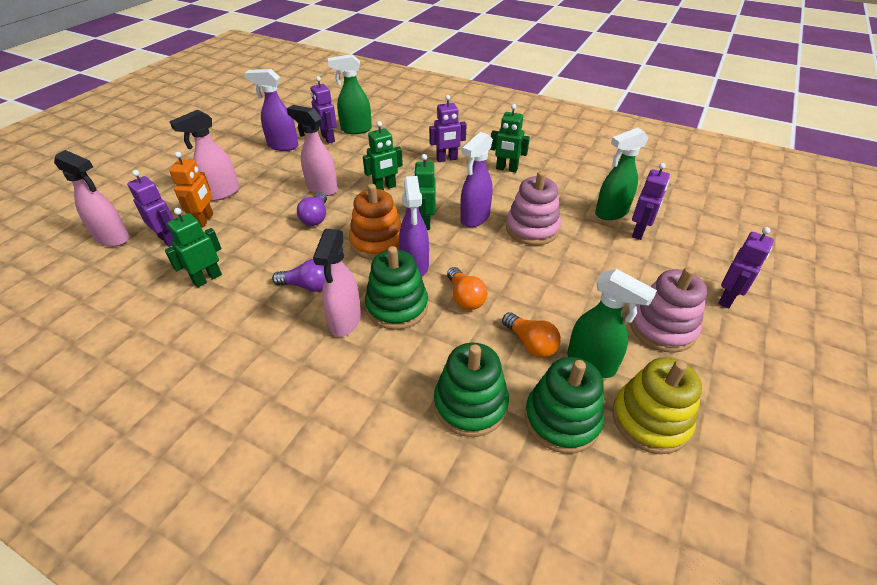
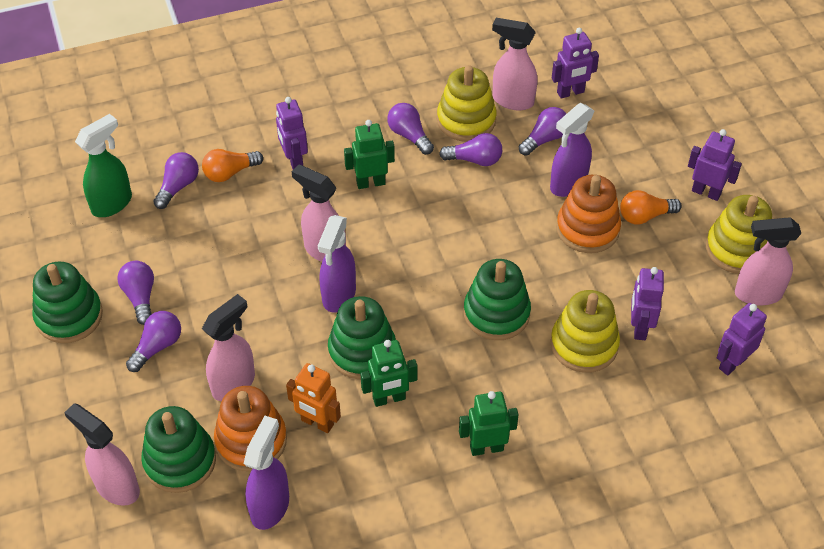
green robot: [165,208,222,288] [363,121,403,190] [414,154,435,230] [490,104,530,173] = 4 -> [344,120,395,189] [360,340,417,407] [459,391,519,456] = 3
green spray bottle: [328,54,372,134] [567,269,657,378] [595,127,649,220] = 3 -> [75,114,132,217] = 1
green stacking toy: [365,246,428,330] [434,343,509,437] [524,357,604,454] = 3 -> [32,262,103,343] [141,406,216,493] [328,296,396,379] [464,259,531,340] = 4
orange stacking toy: [349,184,401,260] = 1 -> [214,386,287,472] [556,175,621,253] = 2
pink spray bottle: [54,150,129,247] [169,110,239,201] [287,105,338,196] [313,229,361,337] = 4 -> [64,403,140,506] [202,294,255,401] [292,165,346,262] [492,18,538,110] [735,218,801,306] = 5
pink stacking toy: [506,171,561,245] [630,267,707,353] = 2 -> none = 0
purple light bulb: [272,259,325,292] [297,192,327,226] = 2 -> [117,261,154,325] [126,311,181,372] [153,152,199,209] [387,103,434,155] [439,133,502,166] [519,107,566,156] = 6
yellow stacking toy: [612,357,702,454] = 1 -> [437,65,497,142] [550,290,620,373] [706,195,772,274] = 3

